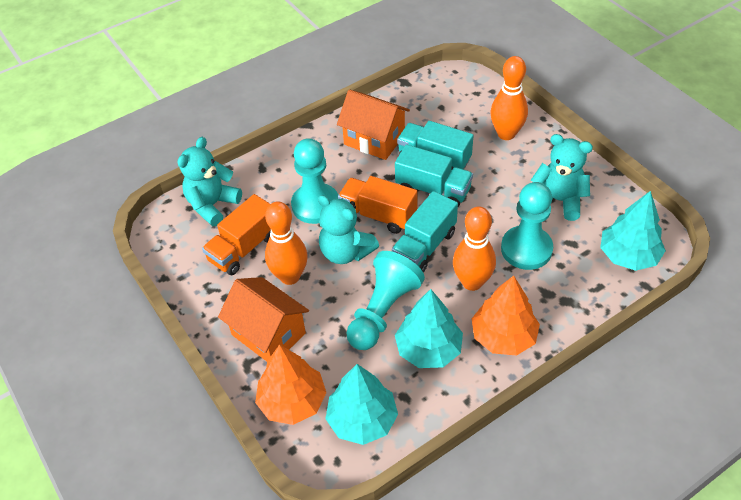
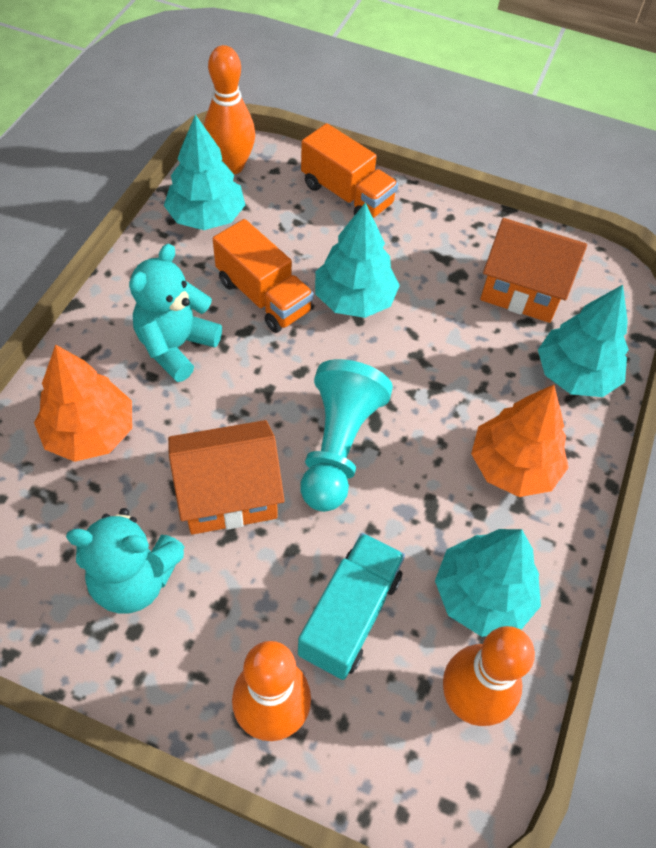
turquoise pawn: [291,138,338,224] [346,251,425,350] [501,182,553,270] = 3 -> [300,359,393,512] = 1
turquoise teddy bear: [178,137,242,226] [318,195,379,264] [531,134,593,221] = 3 -> [66,508,185,614] [129,244,222,382] = 2
turquoise tree: [325,364,398,445] [395,289,463,368] [600,191,666,271] = 3 -> [164,114,245,230] [315,202,400,318] [435,529,541,637] [538,285,629,397] = 4
turquoise truck: [392,191,458,272] [395,144,473,207] [397,121,474,171] = 3 -> [298,533,405,680] = 1

